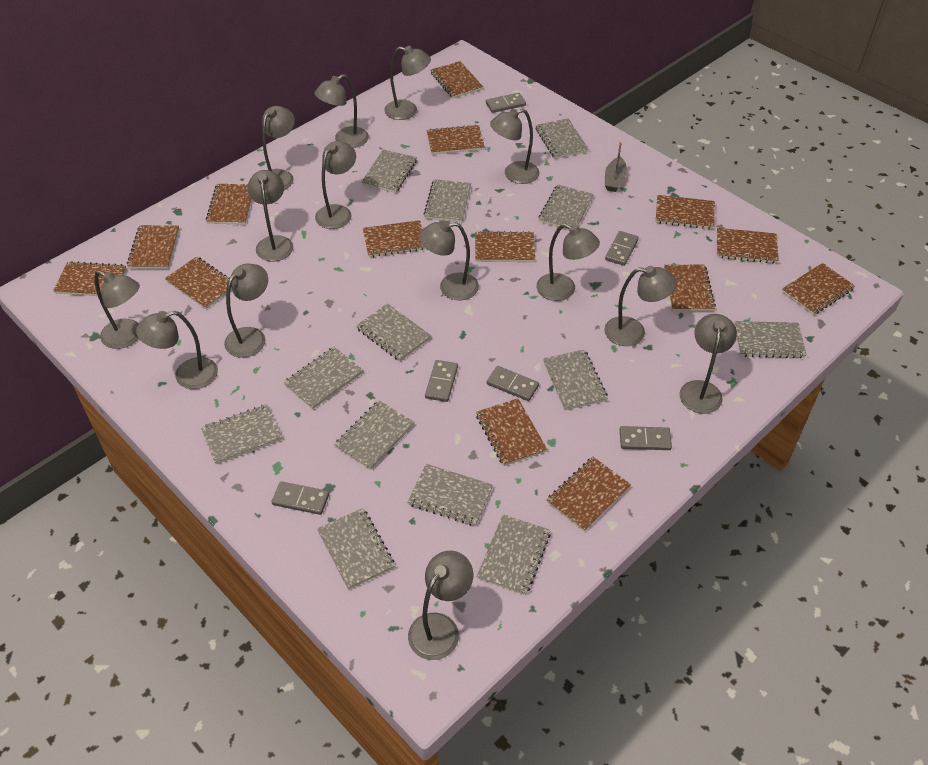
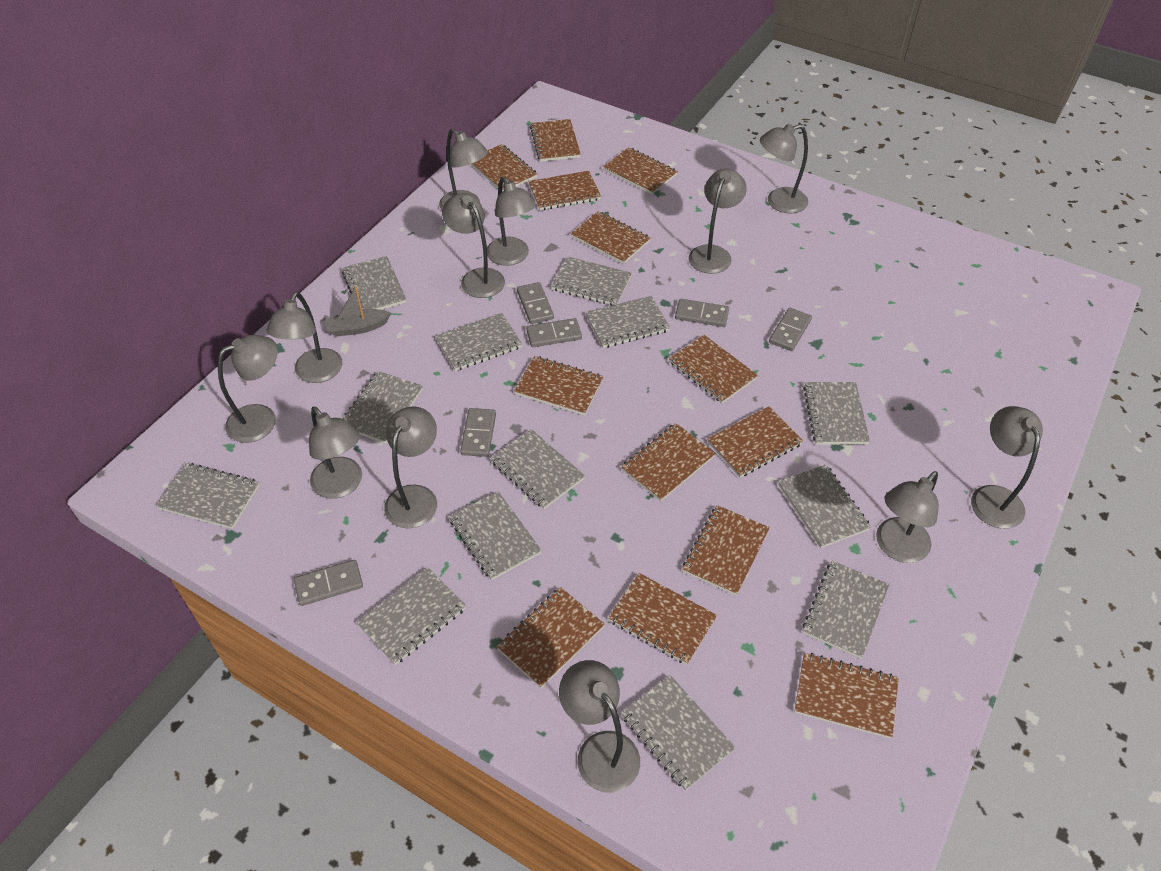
brown notebook: [53,261,127,296] [127,225,179,269] [165,257,232,309] [206,184,252,225] [363,220,426,257] [427,124,485,155] [431,61,483,98] [475,231,535,262] [476,398,547,466] [547,457,631,531] [656,195,715,229] [664,265,716,311] [717,228,779,263] [782,263,855,315] = 14 -> [471,144,537,192] [496,587,605,688] [514,356,604,415] [529,171,601,210] [530,119,581,162] [571,211,651,264] [603,147,678,194] [608,573,717,665] [621,423,716,501] [669,335,758,403] [682,505,770,596] [707,406,803,478] [794,653,899,739] = 13
grey lamp: [94,271,140,349] [136,311,218,389] [224,263,268,358] [247,170,293,261] [262,106,295,190] [314,74,369,148] [315,141,356,229] [384,46,431,120] [408,551,473,660] [419,221,479,300] [490,109,539,184] [536,224,600,301] [604,266,676,346] [679,314,737,414] = 14 -> [218,335,278,443] [267,292,342,383] [309,406,362,499] [384,406,437,528] [439,128,488,210] [442,193,505,298] [487,176,536,266] [559,660,640,793] [689,169,747,274] [760,124,808,214] [876,471,939,563] [971,406,1043,529] = 12

